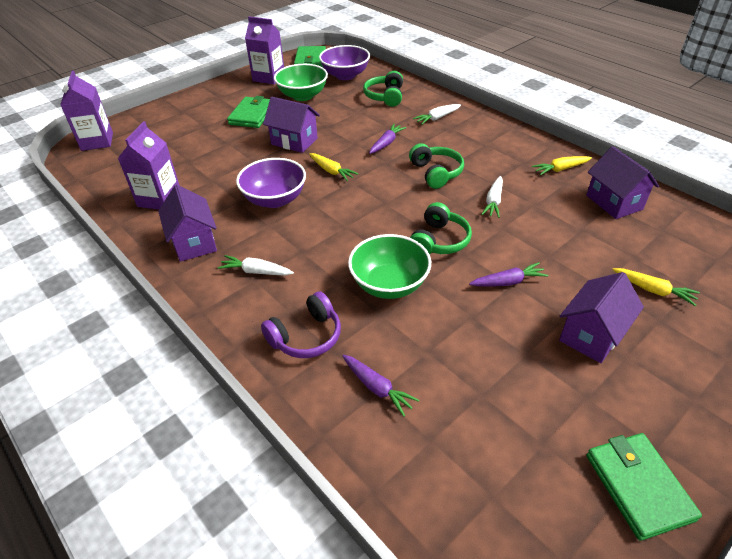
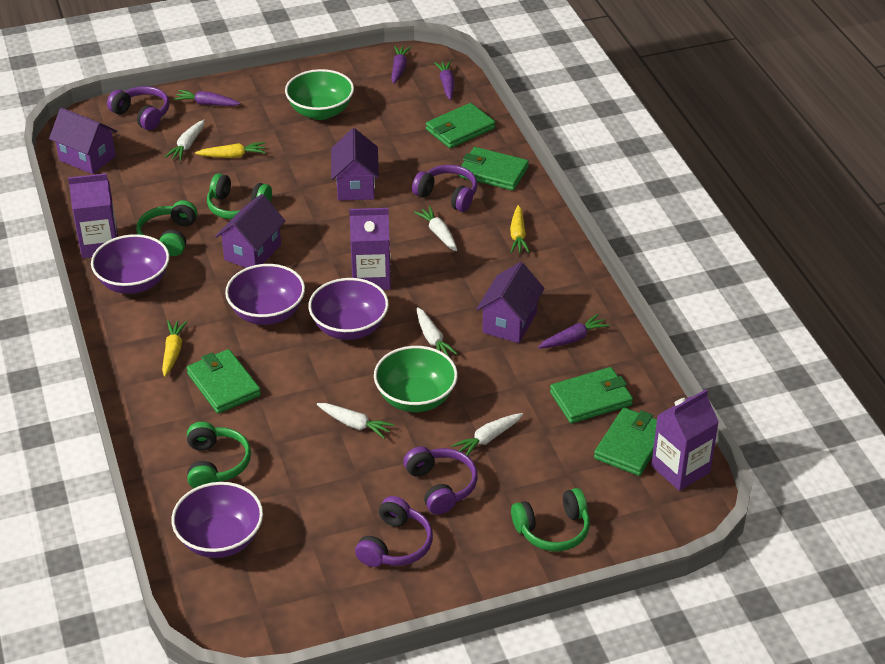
green headphones: [363,71,403,107] [409,143,464,189] [410,202,472,254] = 3 -> [136,200,197,256] [187,422,251,488] [207,173,272,219] [511,488,590,551] = 4
green wallet: [227,96,270,128] [294,46,326,67] [586,433,702,541] = 3 -> [187,349,261,414] [426,103,495,148] [459,147,529,191] [550,367,633,423] [594,407,657,476] = 5
purple bowl: [236,158,306,208] [319,45,370,80] = 2 -> [91,234,169,294] [171,482,263,558] [225,264,305,325] [308,278,389,340] = 4
purple carrot: [342,355,420,417] [369,124,406,154] [469,262,548,287] = 3 -> [174,90,241,106] [391,46,411,84] [434,61,454,100] [538,314,610,348] = 4
purple headphones: [261,291,341,358] = 1 -> [107,86,169,130] [355,496,433,567] [403,446,478,515] [412,165,477,212] = 4
white carrot: [217,255,294,276] [413,104,461,125] [481,176,503,218] = 3 -> [165,120,205,161] [317,403,394,439] [414,206,457,251] [417,307,458,356] [452,413,523,456] = 5

